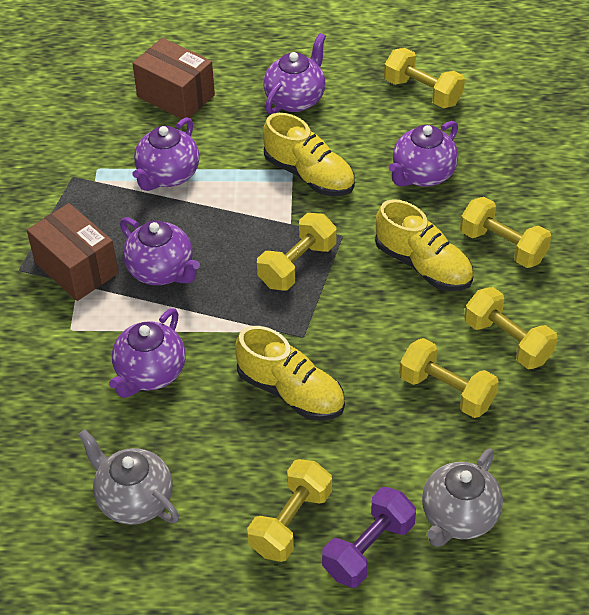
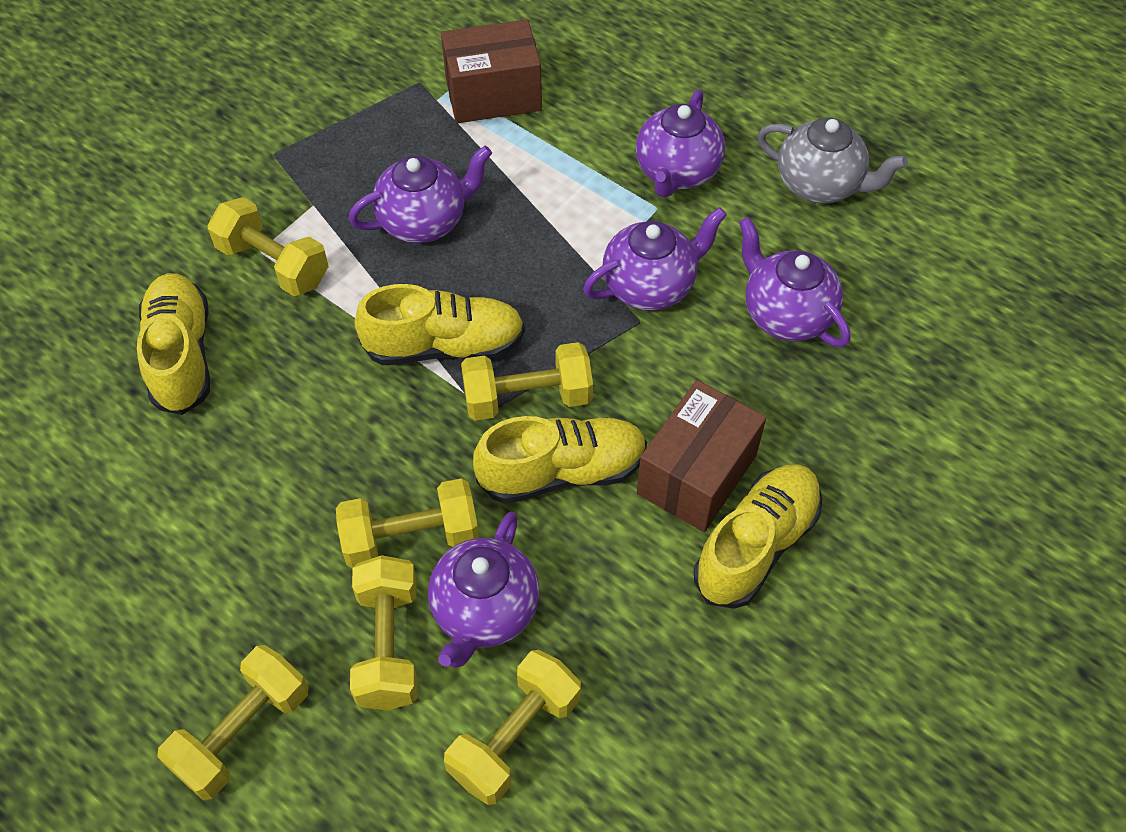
grey teapot: [78,429,179,525] [422,448,503,547] = 2 -> [757,118,908,204] = 1
purple dumbbell: [322,487,416,588] = 1 -> none = 0
yellow shoe: [235,326,345,421] [263,113,355,196] [375,199,473,291] = 3 -> [137,273,210,415] [355,284,525,365] [473,416,647,504] [694,464,822,609] = 4

